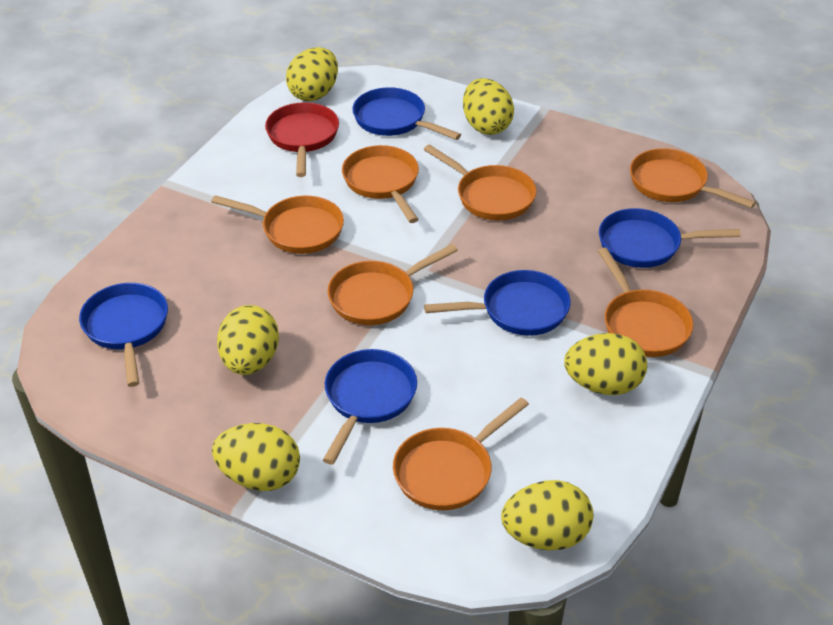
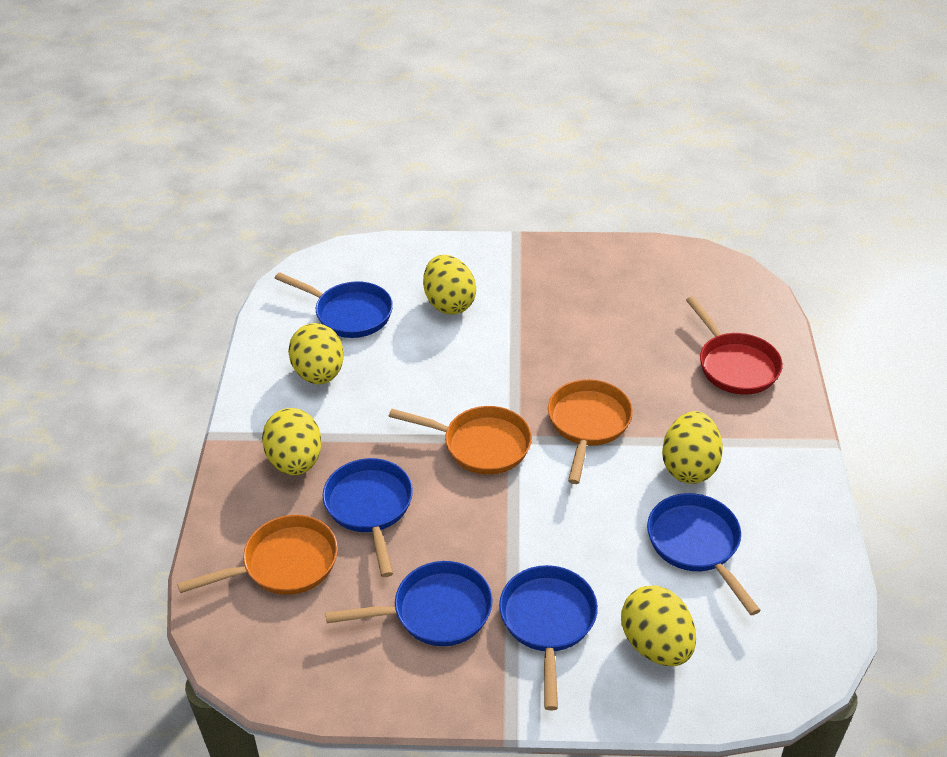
orange pan: [212,195,344,254] [327,244,458,325] [342,145,419,223] [393,397,529,510] [424,144,537,220] [598,248,693,357] [630,148,756,208] = 7 -> [177,515,338,595] [389,406,532,475] [548,379,633,484] = 3
yellow egg: [212,423,300,491] [217,305,279,375] [286,47,338,101] [463,78,514,135] [501,480,593,550] [564,333,647,395] = 6 -> [262,408,322,475] [288,323,344,384] [423,255,476,314] [621,585,696,666] [662,411,723,484] = 5

